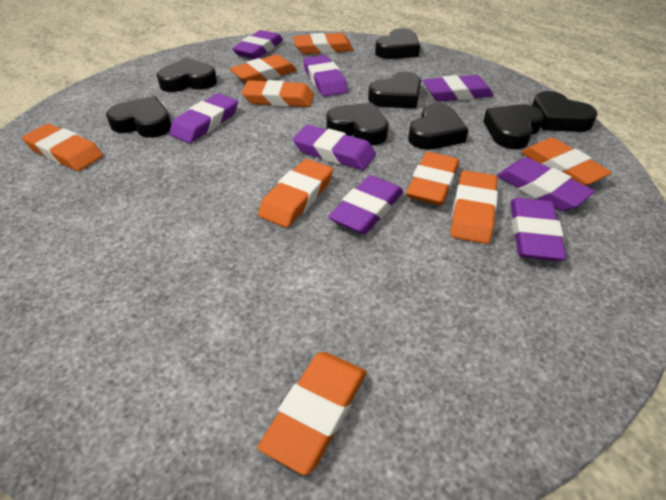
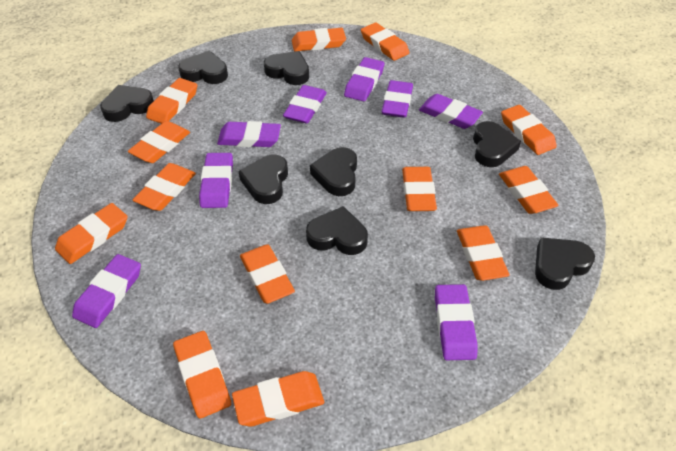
orange eraser: [22,124,103,171] [230,55,297,83] [242,80,314,107] [257,352,366,475] [258,159,333,228] [293,33,353,54] [406,152,459,205] [450,170,498,244] [521,138,612,186] = 9 -> [55,203,128,264] [128,121,190,163] [133,163,196,211] [146,78,197,124] [173,331,231,419] [232,371,324,427] [240,244,295,304] [292,28,346,51] [361,22,409,61] [402,167,437,211] [457,225,510,281] [499,166,559,214] [501,105,557,155] = 13

